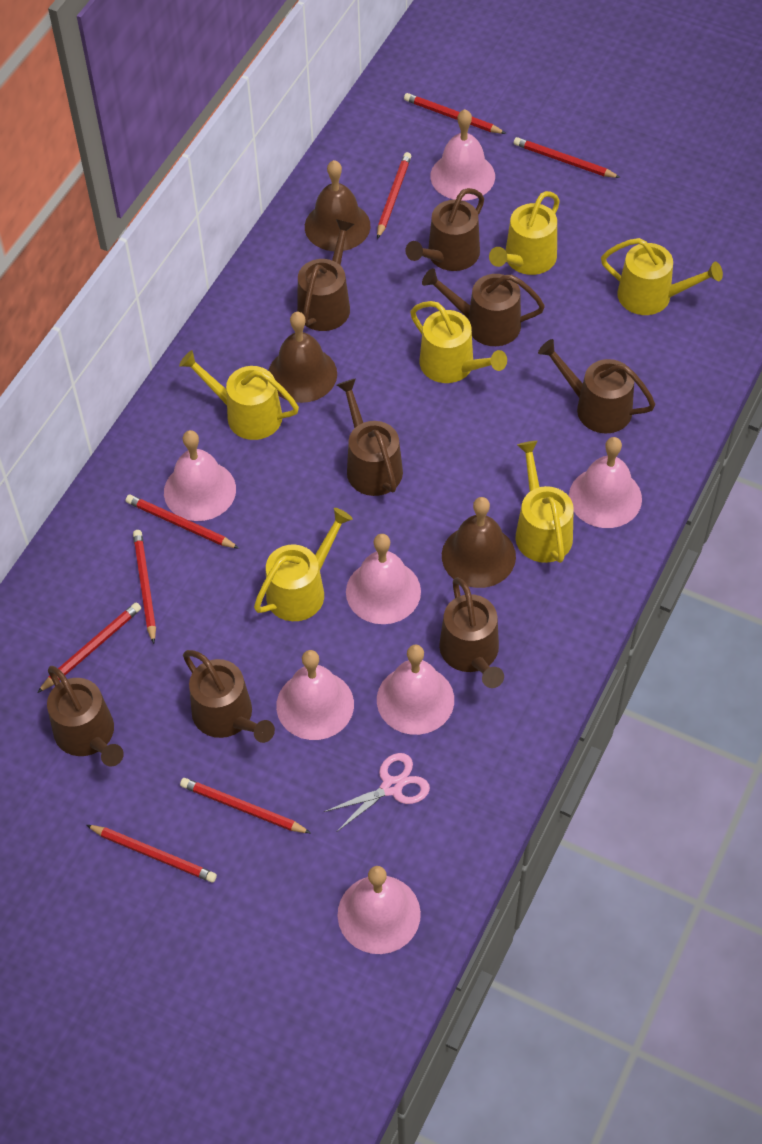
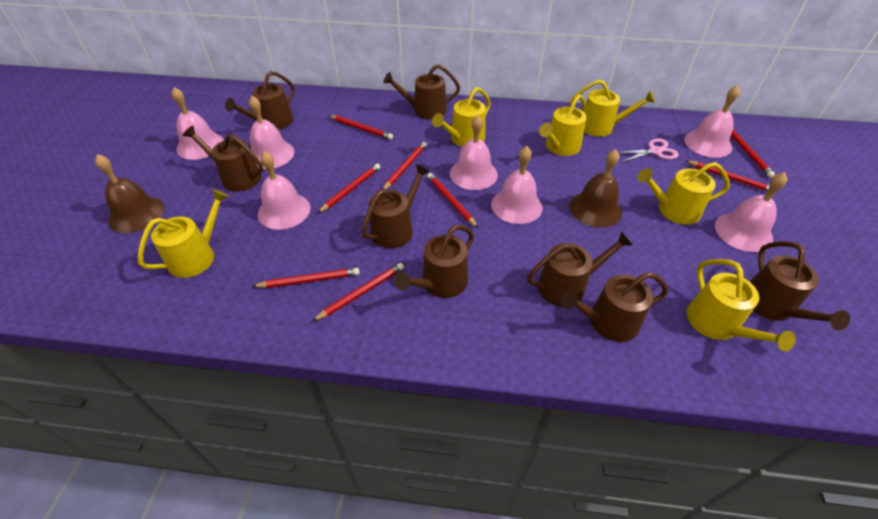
brown bell: [268,312,337,403] [305,160,370,251] [442,497,516,588] = 3 -> [95,154,164,233] [569,149,622,227] = 2

